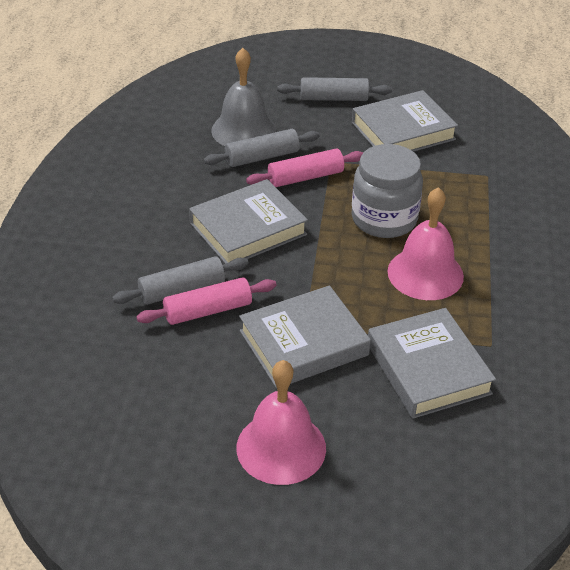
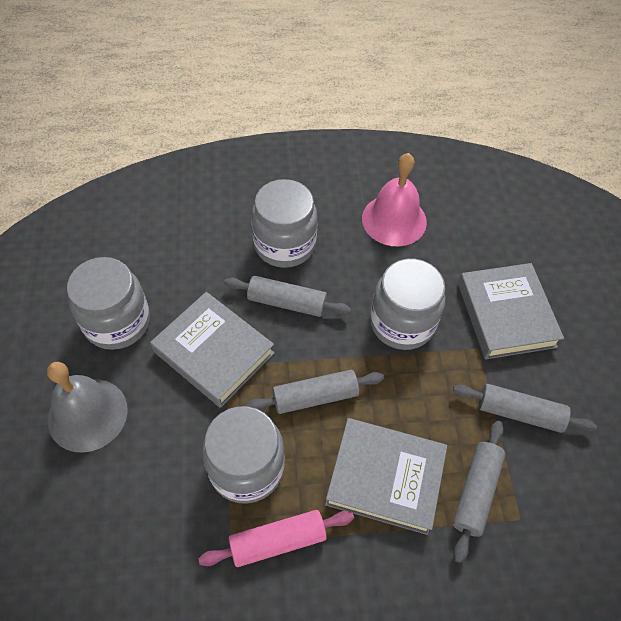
grey book: [189,179,308,264] [239,285,371,389] [352,90,458,152] [368,308,496,419] = 4 -> [150,292,274,408] [325,418,447,535] [458,263,564,359] = 3
grey jar: [351,144,423,238] = 1 -> [67,257,150,350] [202,406,285,504] [251,179,318,268] [370,259,445,350] = 4
grey rolling pin: [112,256,249,305] [203,129,319,167] [277,77,392,101] = 3 -> [224,276,351,317] [246,370,384,414] [453,384,597,433] [453,421,505,563] = 4
pink bell: [236,360,326,485] [387,187,464,300] = 2 -> [362,153,427,246] = 1
pink rolling pin: [136,277,276,325] [246,148,363,187] = 2 -> [199,510,354,567] = 1

